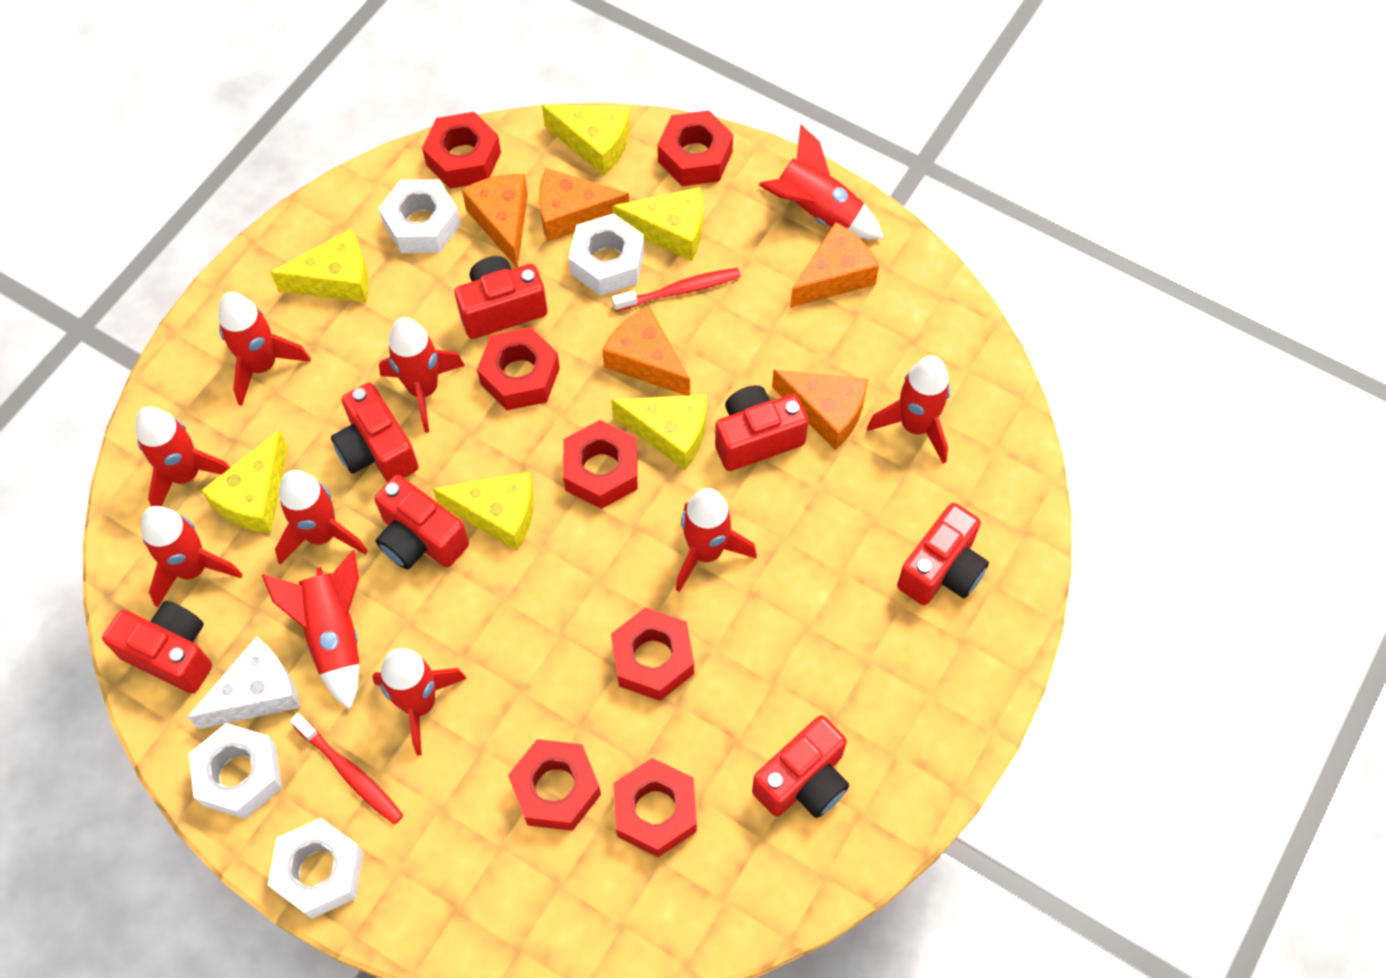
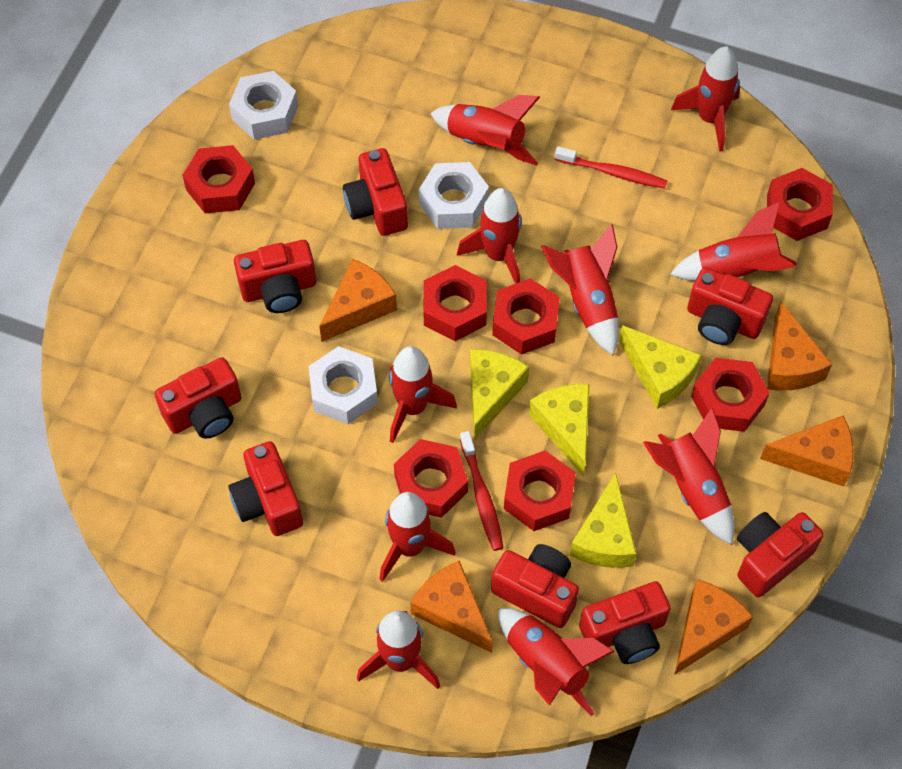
red camera: [102,601,212,694] [331,383,419,482] [375,475,469,569] [454,256,548,339] [715,385,809,471] [752,715,849,818] [897,503,989,605] = 7 -> [155,357,242,439] [228,441,303,536] [234,240,316,313] [343,148,408,236] [491,544,579,628] [579,581,671,664] [687,267,773,345] [737,512,824,597] = 8
white cheese: [187,636,300,729] = 1 -> none = 0
white nut: [189,723,282,819] [268,818,364,919] [379,180,461,253] [569,213,644,296] = 4 -> [229,71,298,140] [308,346,378,424] [419,162,489,229] = 3
yellow cheese: [201,430,288,533] [270,229,369,303] [433,472,534,551] [542,105,630,176] [611,395,707,470] [612,187,703,261] = 6 -> [470,349,529,440] [529,384,590,475] [570,473,637,568] [619,325,701,409] = 4

